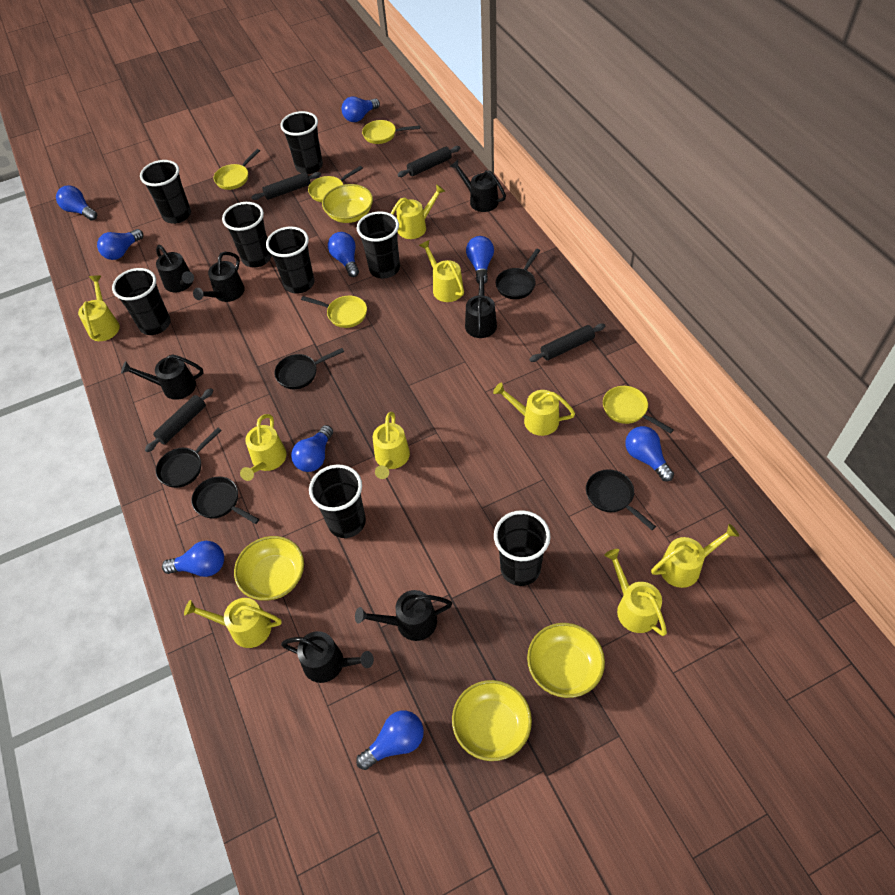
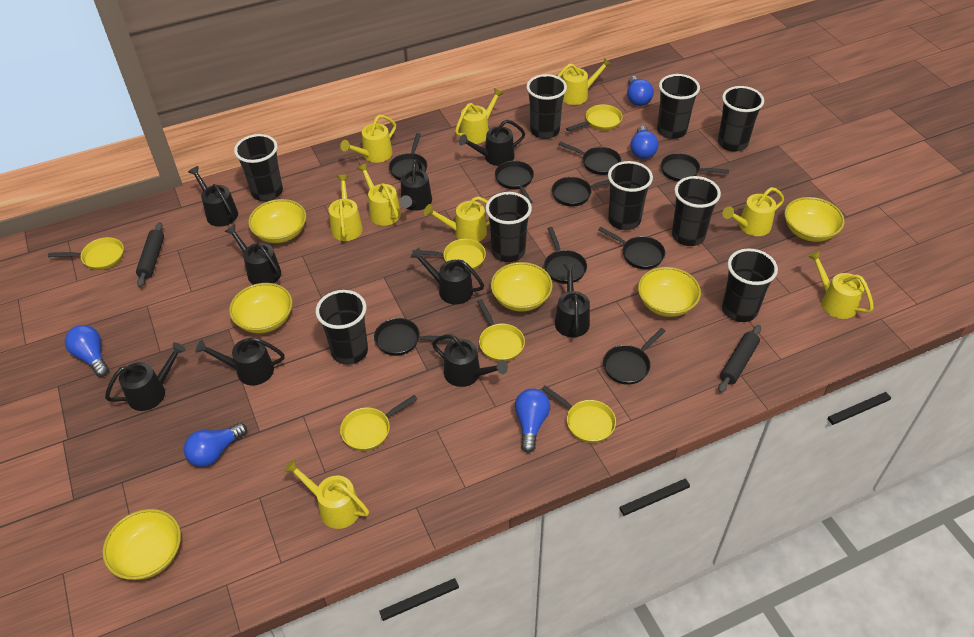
black cup: [112,268,171,335] [140,160,191,224] [222,202,272,267] [266,226,314,294] [280,111,323,174] [309,465,366,538] [357,211,400,278] [494,510,551,586] = 8 -> [234,134,283,201] [316,290,368,365] [486,192,532,262] [526,74,567,139] [608,161,653,230] [657,74,700,139] [672,176,721,246] [718,86,764,152] [722,248,778,322] = 9
black pan: [156,428,222,488] [191,477,259,524] [274,348,344,389] [496,249,540,299] [586,469,656,530] = 5 -> [374,318,452,356] [389,133,427,181] [495,161,534,203] [544,227,587,284] [552,177,610,206] [558,141,621,175] [598,227,665,269] [603,328,666,385] [661,153,729,182] = 9
black rolling pin: [145,388,213,452] [251,172,321,200] [397,146,460,177] [529,324,605,362] = 4 -> [136,222,164,287] [718,325,761,393] = 2
black watering can: [121,354,204,400] [156,245,194,292] [193,252,245,302] [281,631,374,683] [355,590,452,641] [450,160,506,212] [465,270,497,338] = 7 -> [105,342,186,411] [188,166,238,227] [195,337,285,386] [225,225,281,285] [400,159,432,211] [410,248,484,305] [432,334,508,387] [459,120,525,166] [555,264,590,337] = 9
blue light bulb: [56,185,97,221] [97,229,143,260] [162,541,224,577] [291,425,333,472] [328,232,359,277] [342,96,380,122] [356,711,424,770] [466,236,494,284] [625,426,674,481] = 9 -> [65,325,109,377] [184,423,247,467] [515,389,550,453] [627,76,654,106] [630,126,658,159] = 5
yellow bowl: [234,536,304,601] [322,184,373,223] [452,680,532,761] [527,623,605,698] = 4 -> [102,509,181,580] [229,283,293,333] [248,199,306,243] [491,262,553,312] [638,267,701,317] [784,197,845,242] = 6
yellow pan: [214,149,260,190] [301,296,367,328] [308,166,363,202] [362,120,420,144] [603,386,674,434] = 5 -> [48,237,124,270] [340,395,417,451] [412,239,486,270] [477,299,525,361] [542,386,616,443] [566,104,623,131] = 6

